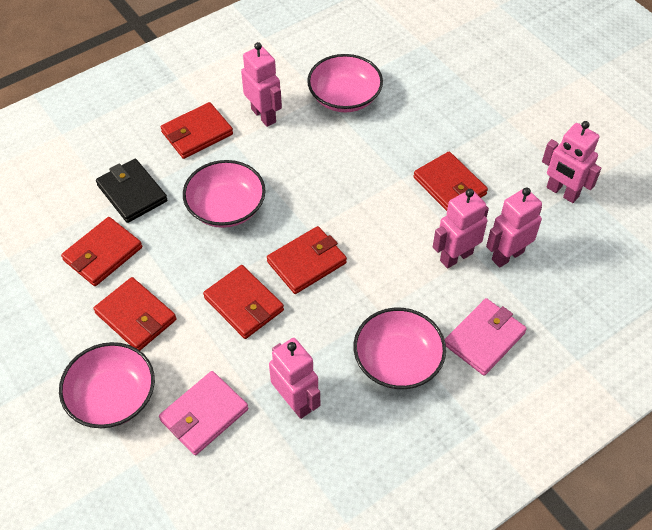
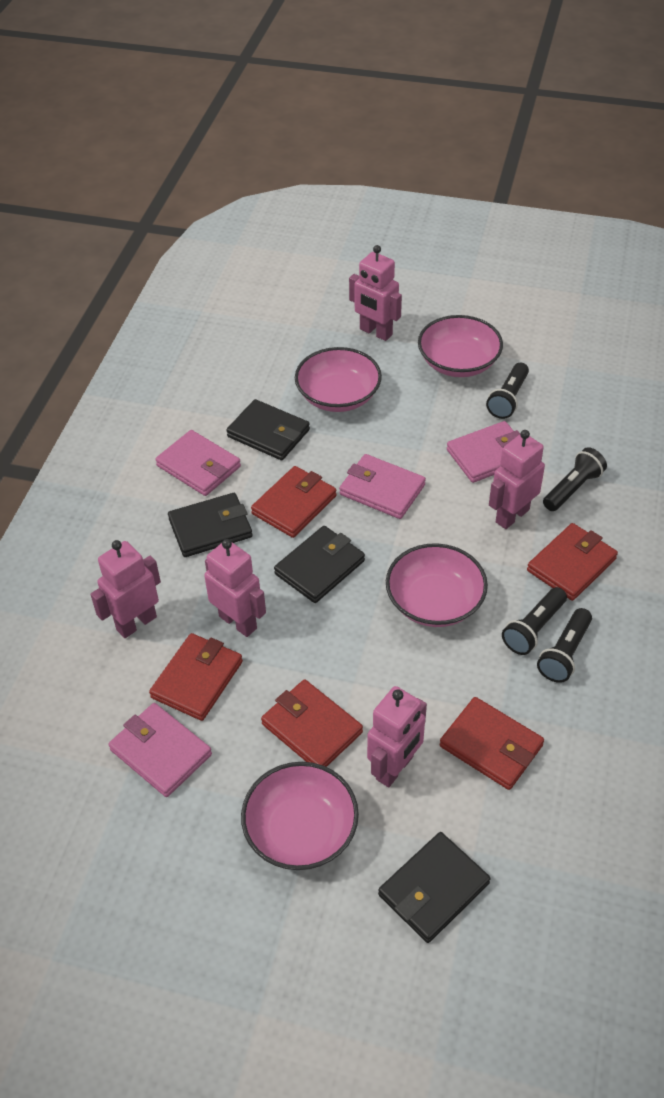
black flashlight: none = 0 -> [486,363,529,419] [502,587,567,655] [537,608,592,683] [543,447,607,511] = 4
black wallet: [96,159,167,223] = 1 -> [168,493,252,557] [226,399,310,460] [274,526,365,603] [378,832,490,943] = 4
pink wallet: [159,371,248,455] [445,298,527,376] = 2 -> [108,703,212,797] [155,430,241,496] [339,454,426,519] [447,421,520,483] = 4
red wallet: [61,217,142,286] [94,277,176,351] [161,102,233,159] [203,265,284,339] [267,226,347,294] [413,152,488,211] = 6 -> [149,633,243,721] [251,466,337,538] [261,679,363,767] [440,697,544,790] [527,523,618,601] = 5

